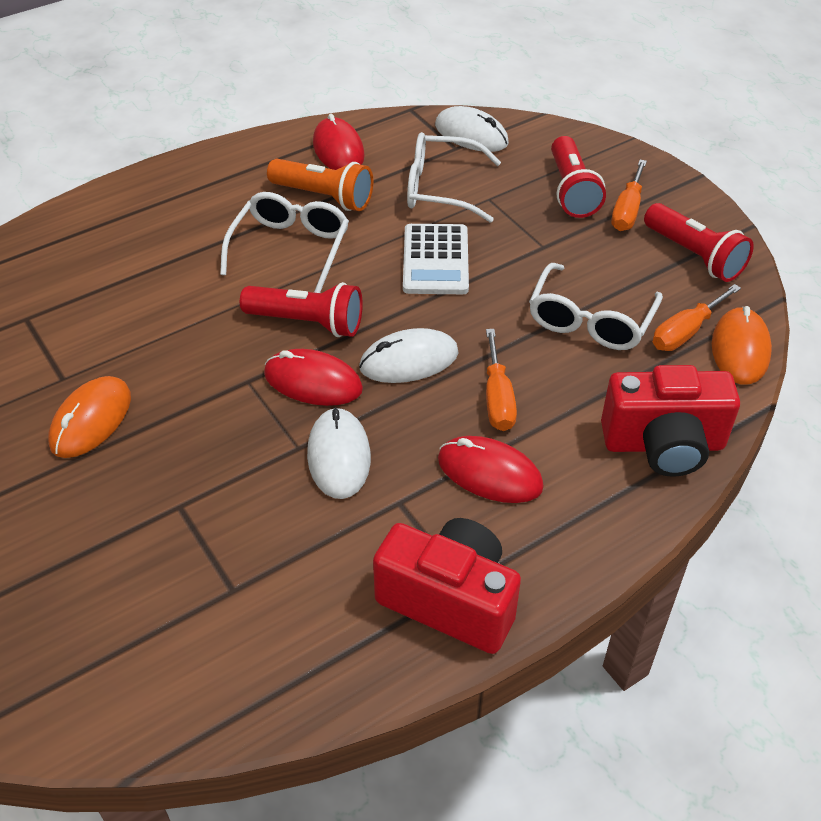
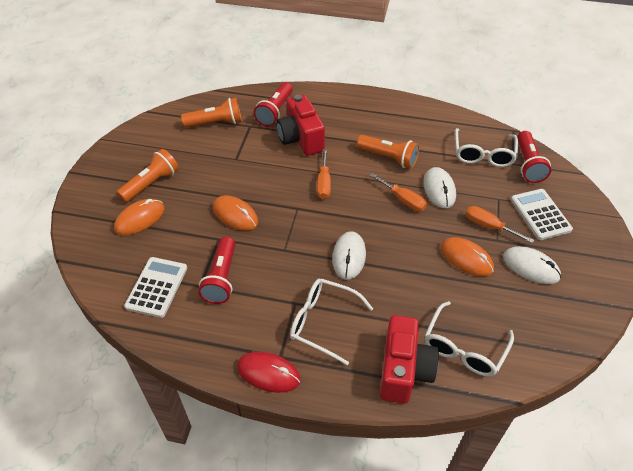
orange flashlight: [267,159,373,211] = 1 -> [116,149,179,203] [181,98,242,128] [356,135,420,169] = 3
orange mouse: [48,376,131,458] [712,306,772,385] = 2 -> [114,199,164,235] [212,195,258,231] [441,237,494,276] = 3
red mouse: [264,349,363,406] [313,114,365,170] [438,436,544,503] = 3 -> [237,352,301,393] = 1
white calculator: [403,224,469,294] = 1 -> [124,257,187,318] [511,189,573,240] = 2

